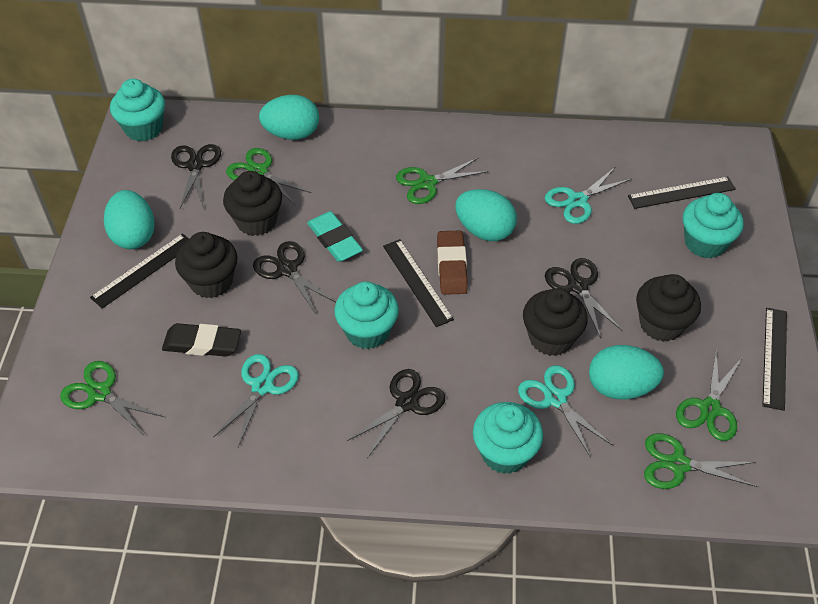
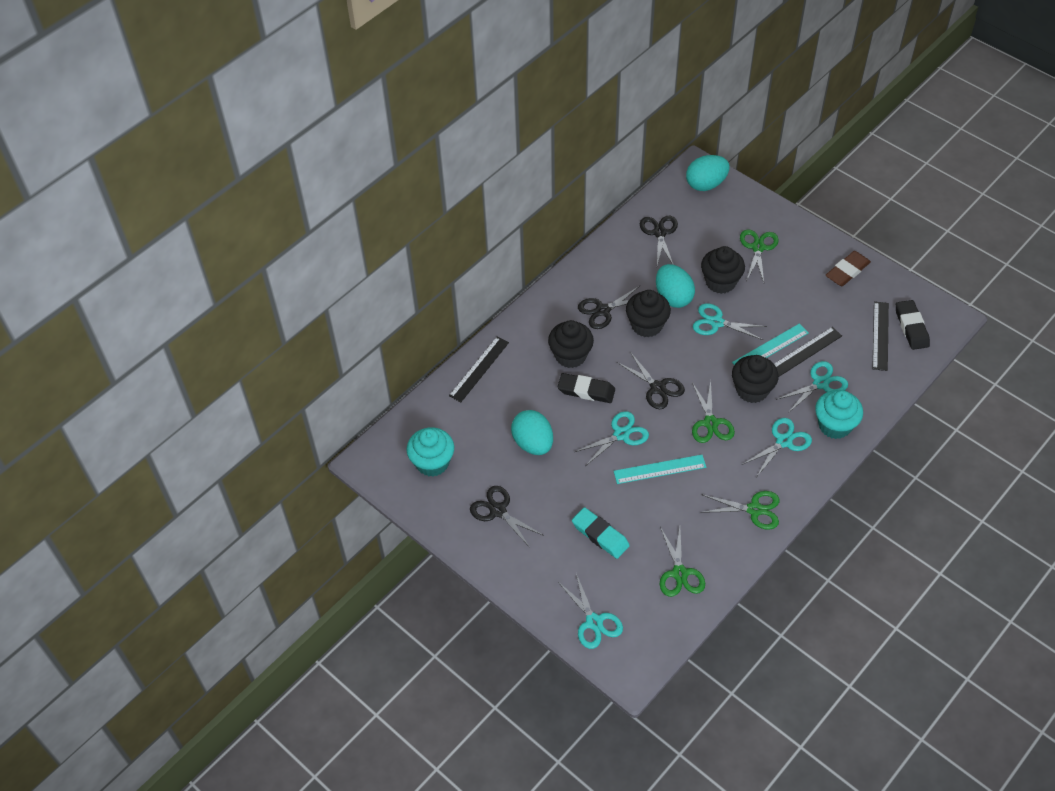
black eraser: [162,323,241,357] = 1 -> [557,373,615,403] [896,300,930,350] = 2
black ruler: [90,233,189,308] [383,239,454,327] [628,177,736,209] [762,308,787,411] = 4 -> [449,336,509,402] [774,327,842,377] [872,301,889,371] = 3
green scissors: [60,361,164,435] [226,148,311,205] [396,158,488,204] [644,433,758,489] [676,352,742,441] = 5 -> [660,527,705,597] [692,381,735,443] [700,491,780,530] [740,229,779,282] = 4
turquoise cupcake: [110,79,165,142] [334,281,399,349] [473,402,543,474] [683,193,744,258] = 4 -> [406,427,454,477] [815,390,863,439] = 2
turquoise egg: [104,190,155,249] [259,95,319,140] [455,189,517,241] [589,345,664,399] = 4 -> [511,410,553,455] [656,264,695,308] [686,155,730,191] = 3
turquoise ruler: none = 0 -> [614,455,706,484] [732,323,809,365] = 2
turquoise scissors: [213,354,299,447] [518,365,613,458] [545,167,631,224] = 3 -> [558,573,623,649] [575,411,649,465] [693,303,767,340] [743,418,812,476] [776,361,848,413] = 5

